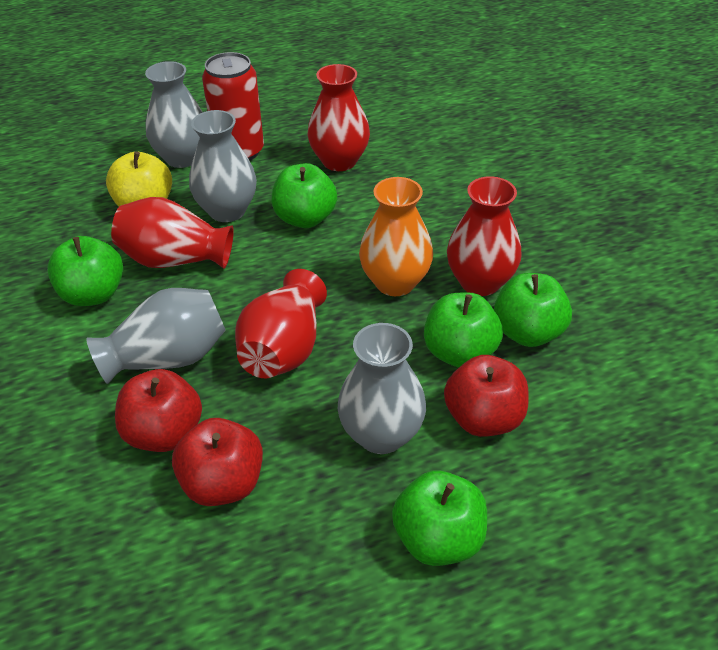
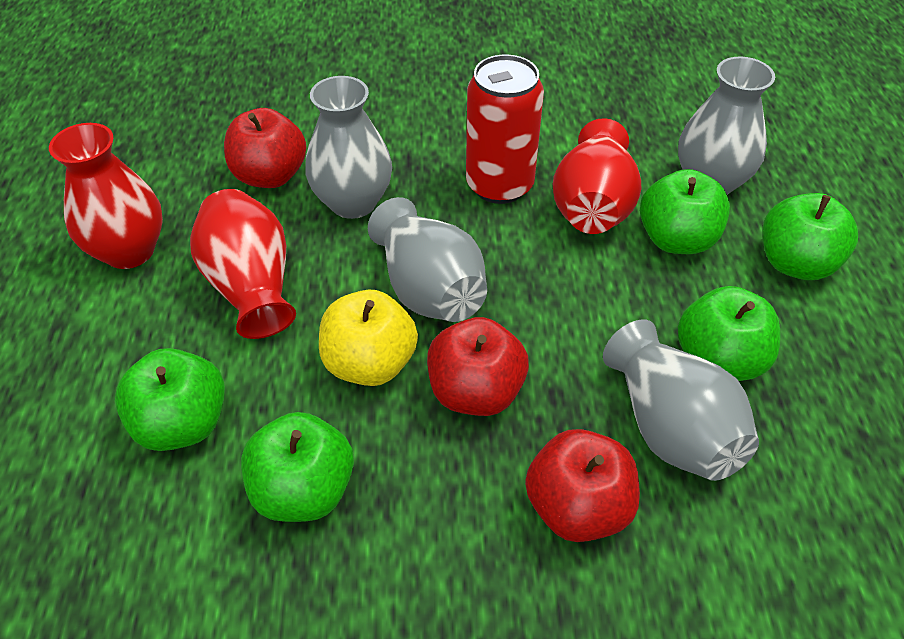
orange vase: [359,177,433,296] = 1 -> none = 0
red vase: [111,197,234,269] [235,269,327,378] [308,64,370,171] [447,176,522,296] = 4 -> [49,123,163,269] [190,189,296,339] [553,118,641,234] = 3

